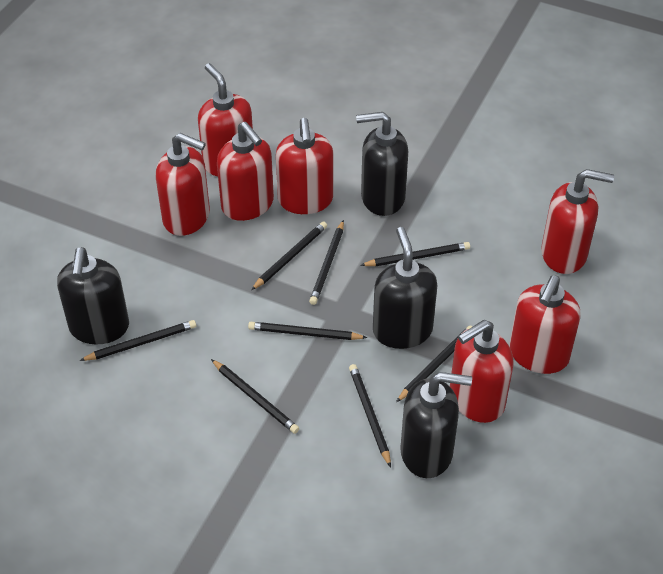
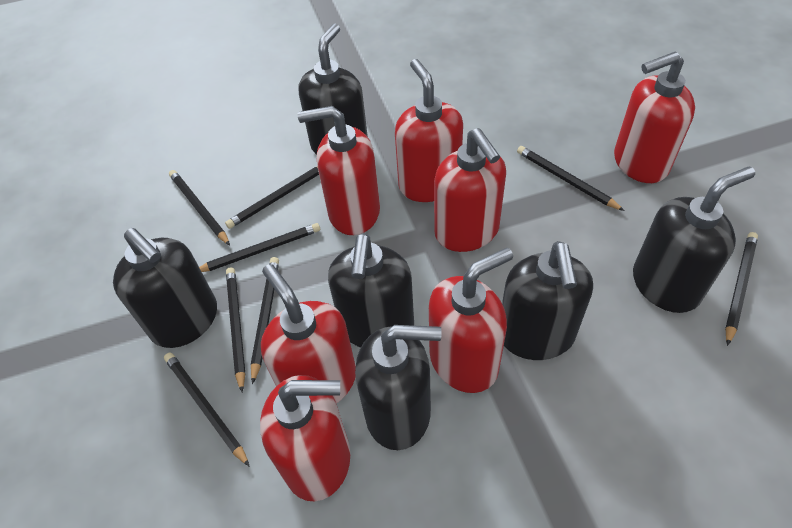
black soap dispenser: [57,247,129,345] [356,112,408,216] [373,227,437,349] [400,372,472,478] = 4 -> [113,228,217,348] [299,24,368,155] [328,233,414,348] [355,325,442,450] [502,241,593,360] [633,166,755,313] = 6

